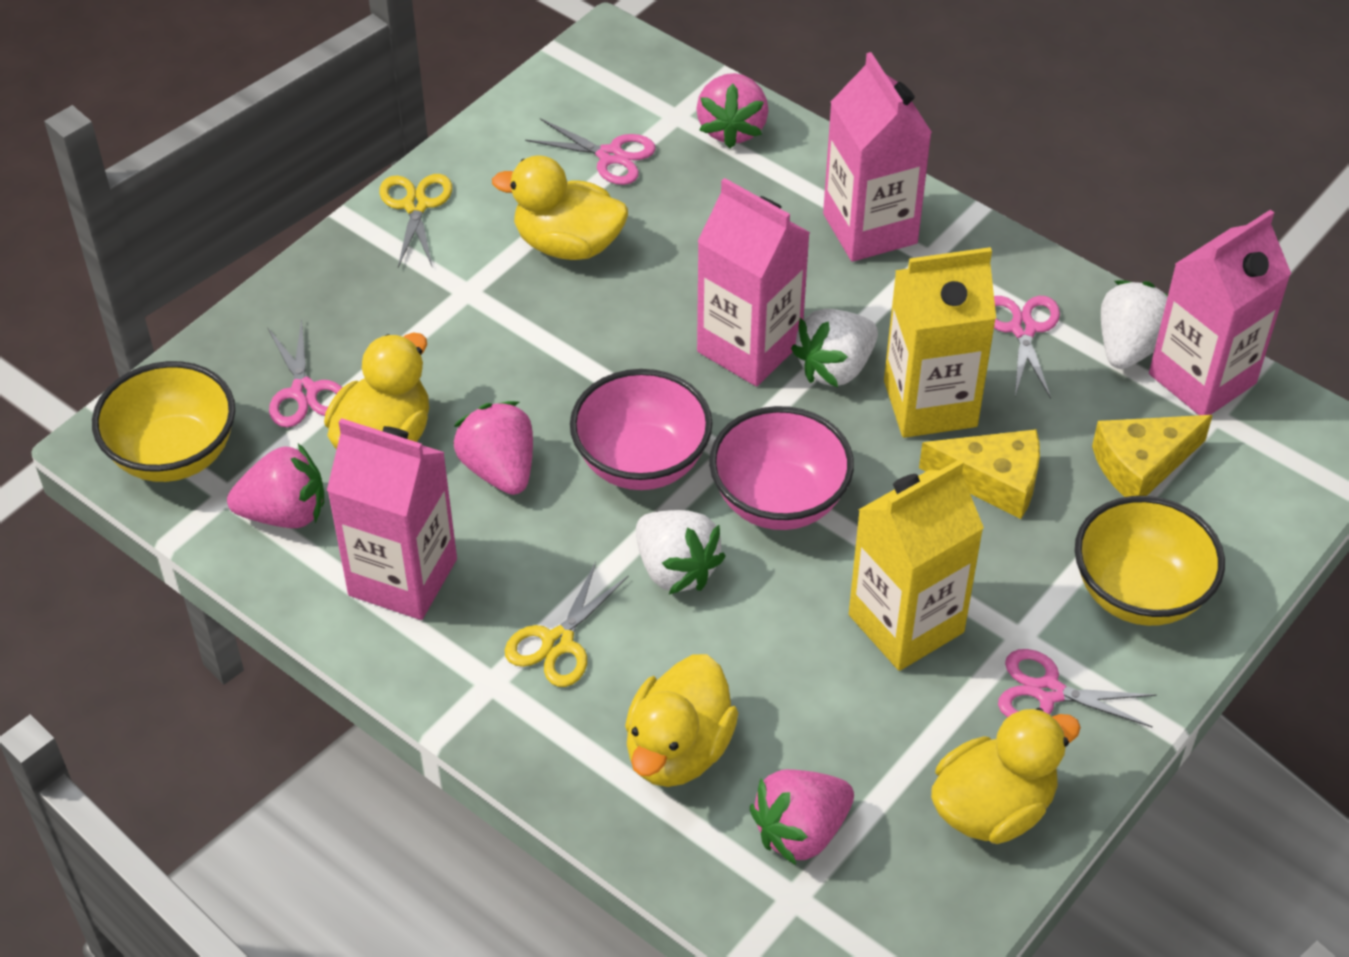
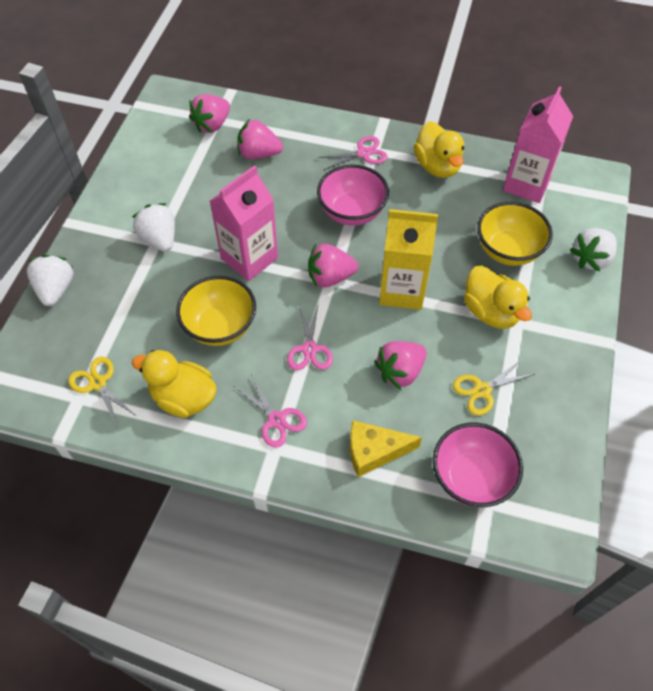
pink carton: [327,418,457,620] [697,178,810,386] [823,52,932,262] [1149,210,1291,415] = 4 -> [210,165,278,281] [503,86,573,203] = 2
pink scissors: [267,318,342,427] [525,118,656,185] [994,296,1060,399] [998,649,1156,728] = 4 -> [234,375,307,448] [287,303,333,370] [317,136,388,170] = 3
yellow carton: [849,459,984,671] [884,247,996,438] = 2 -> [379,209,438,310] = 1
yellow cheese: [919,429,1040,519] [1092,415,1213,497] = 2 -> [350,420,422,477] = 1
yellow duck: [324,333,429,449] [492,155,628,260] [625,654,738,787] [931,708,1081,844] = 4 -> [132,350,217,418] [414,121,464,178] [464,266,532,329] = 3

